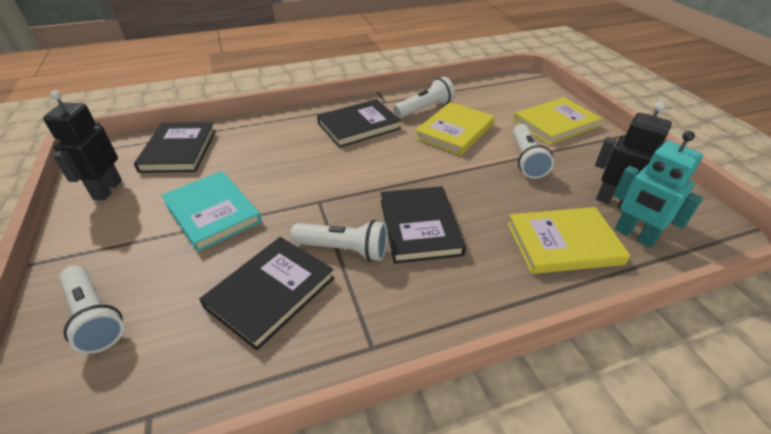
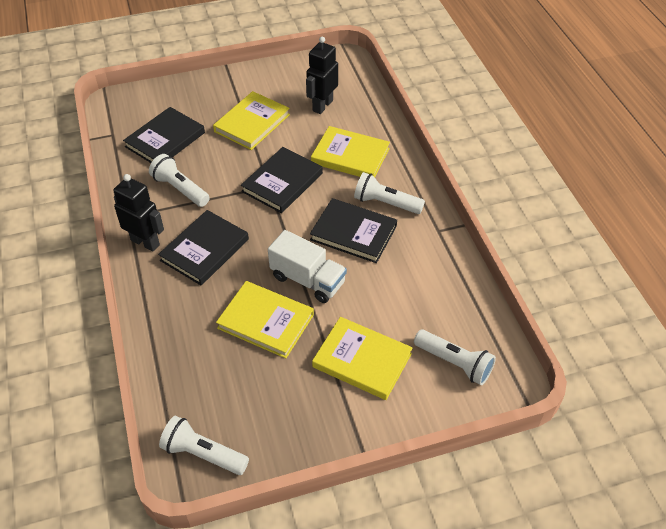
turquoise book: [161,171,262,252] = 1 -> none = 0
turquoise robot: [613,131,703,248] = 1 -> none = 0
white truck: none = 0 -> [268,230,347,303] = 1
yellow book: [415,102,495,156] [507,207,630,274] [513,97,602,145] = 3 -> [213,91,290,150] [216,281,314,358] [311,126,390,177] [312,317,413,400] = 4

